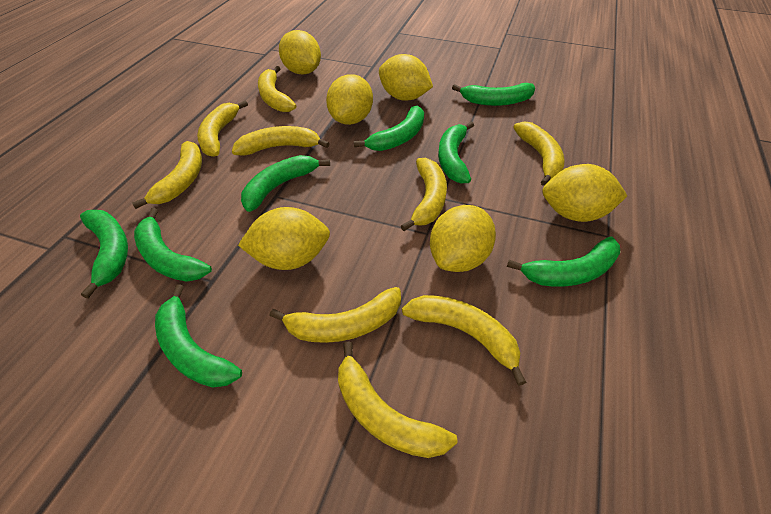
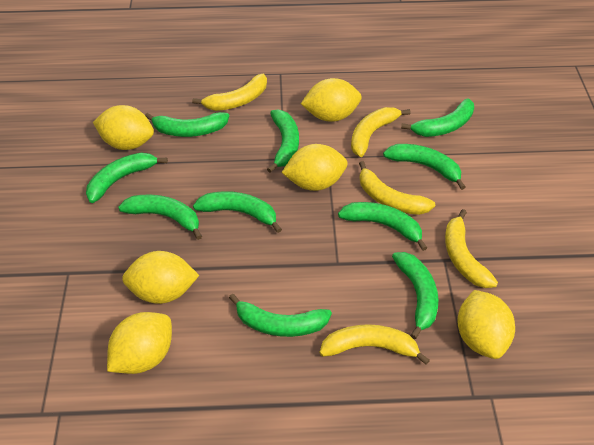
green banana: [80,210,128,298] [134,208,212,282] [155,284,242,388] [241,155,330,212] [354,106,424,151] [438,122,474,183] [452,83,535,106] [507,236,620,287] = 8 -> [86,152,168,203] [118,195,202,240] [145,112,229,137] [193,191,282,233] [229,294,332,337] [267,110,299,173] [338,202,427,251] [383,144,465,190] [392,252,438,339] [401,98,474,137] = 10
yellow banana: [132,141,202,209] [197,101,248,157] [232,126,330,156] [258,66,296,112] [270,287,401,343] [338,341,458,458] [401,158,447,231] [402,295,526,386] [513,121,565,186] = 9 -> [192,74,267,111] [319,324,430,365] [351,107,411,157] [359,161,435,215] [445,209,498,288] = 5

